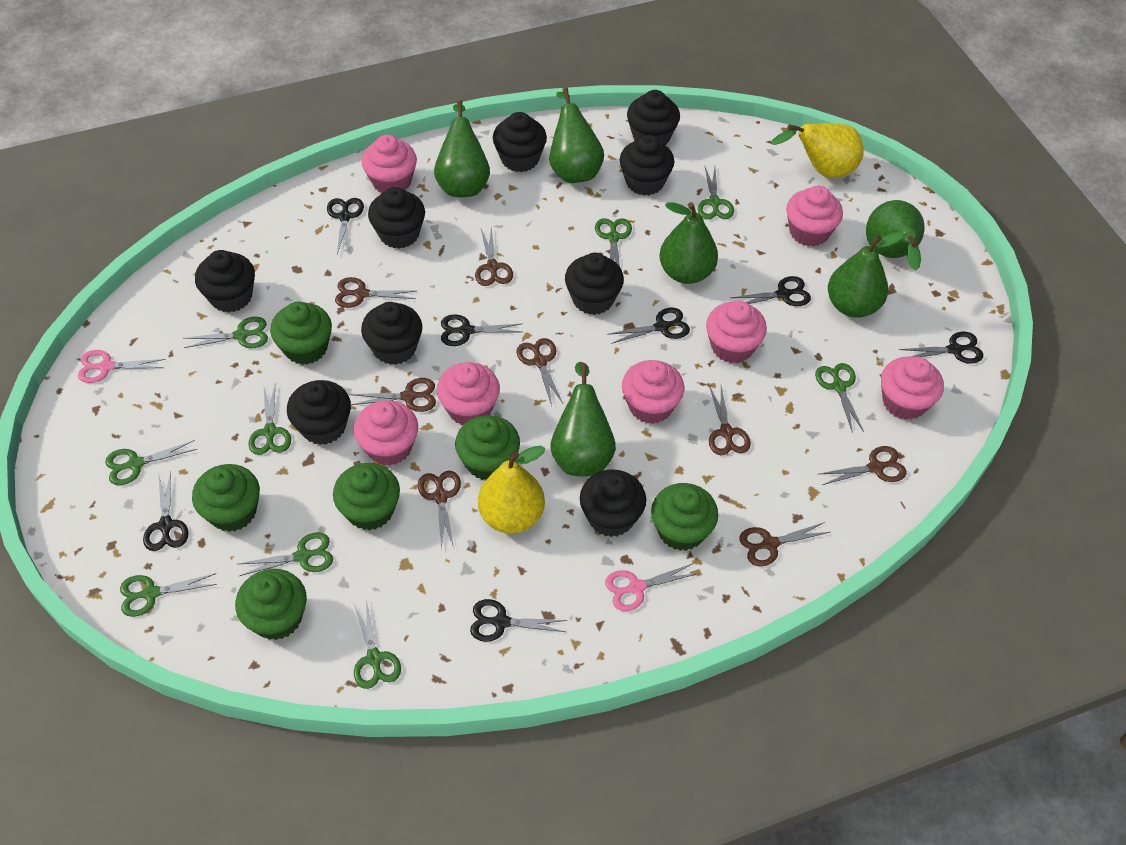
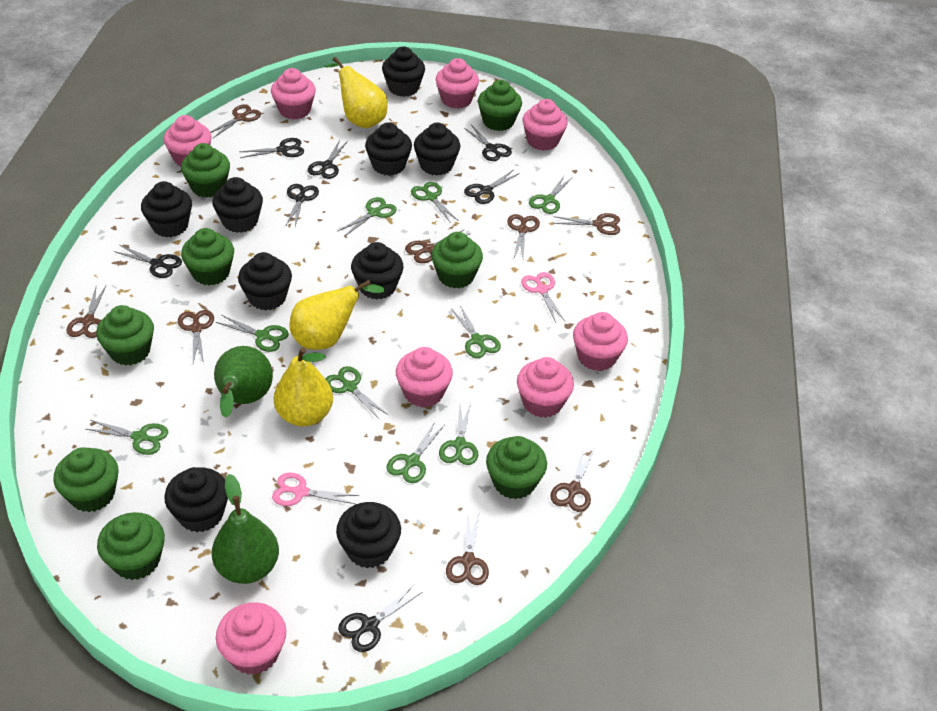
green cupcake: [192,464,260,532] [235,569,307,640] [270,302,332,365] [333,463,400,530] [455,415,520,480] [651,483,718,551] = 6 -> [54,447,118,512] [96,305,154,366] [97,512,165,580] [181,143,230,198] [181,228,234,285] [431,232,483,289] [478,80,522,131] [486,436,547,499] = 8
green pear: [434,100,490,197] [549,87,604,183] [550,362,616,476] [659,202,718,284] [828,231,905,318] [866,200,924,270] = 6 -> [212,474,279,584] [214,346,273,418] = 2
pink cupcake: [354,400,418,466] [361,135,417,193] [437,362,500,425] [622,360,684,424] [706,301,767,363] [786,186,843,247] [881,357,944,420] = 7 -> [164,115,212,167] [216,602,286,675] [271,68,316,119] [396,347,453,408] [436,58,479,109] [517,357,574,418] [522,99,568,151] [573,312,628,371] = 8
yellow pear: [478,446,546,533] [771,123,864,178] = 2 -> [274,347,333,427] [289,280,385,350] [324,57,388,128] = 3

